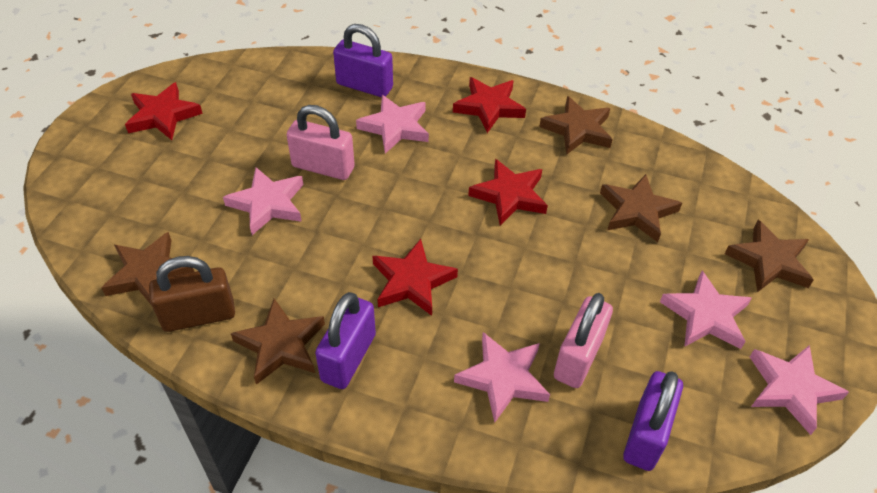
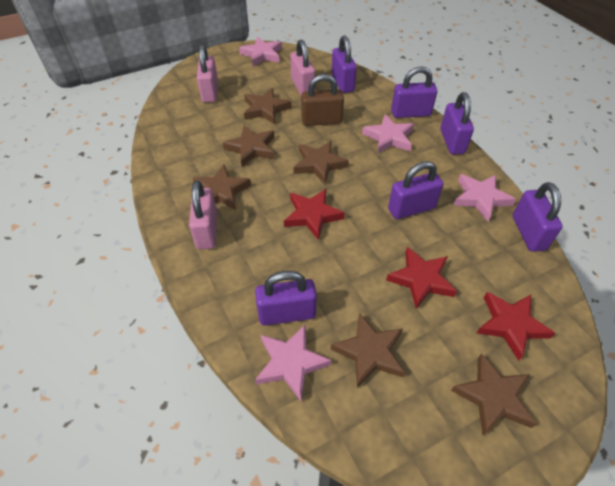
brown star: [101,232,194,306] [231,299,325,385] [539,96,613,155] [600,174,682,242] [725,220,813,292] = 5 -> [193,165,251,210] [223,125,274,167] [244,88,292,124] [293,141,349,184] [331,313,405,388] [451,353,537,436] = 6
pink padlock: [287,105,355,180] [554,293,613,388] = 2 -> [189,180,217,250] [197,44,218,103] [290,39,315,95] = 3
pink star: [223,167,303,235] [356,95,429,154] [454,332,550,422] [660,271,752,349] [750,345,849,435] = 5 -> [239,37,282,66] [255,325,332,401] [362,114,414,153] [454,174,516,221] = 4
purple padlock: [315,292,376,389] [333,24,393,97] [623,371,683,471] = 3 -> [255,271,317,325] [332,36,357,93] [388,161,444,219] [391,66,437,118] [440,92,474,155] [512,182,563,252] = 6
red star: [125,82,203,140] [373,239,458,316] [453,77,526,133] [468,159,548,225] = 4 -> [284,189,345,240] [386,247,457,309] [477,292,555,361] = 3

